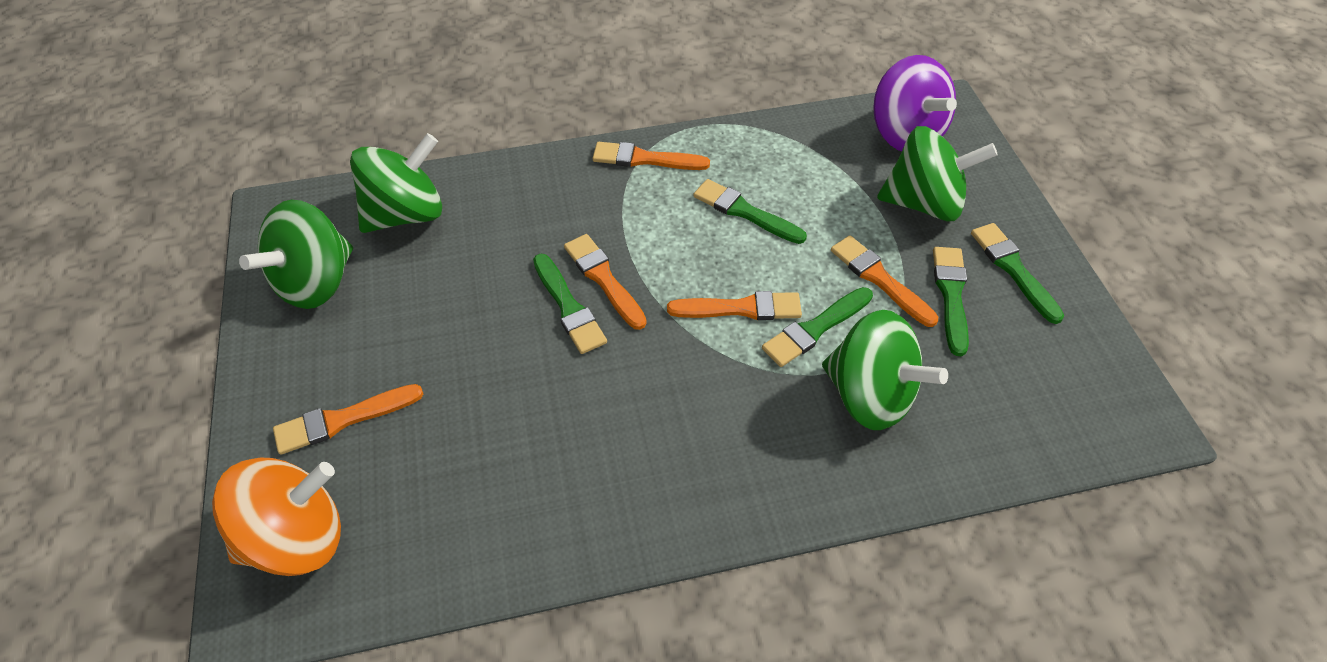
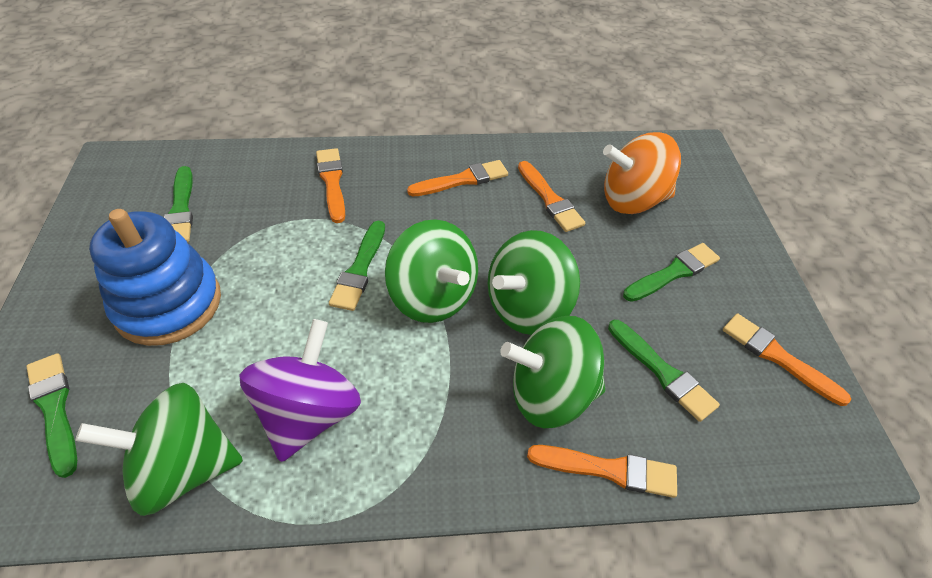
blue stacking toy: none = 0 -> [89,209,221,346] = 1

